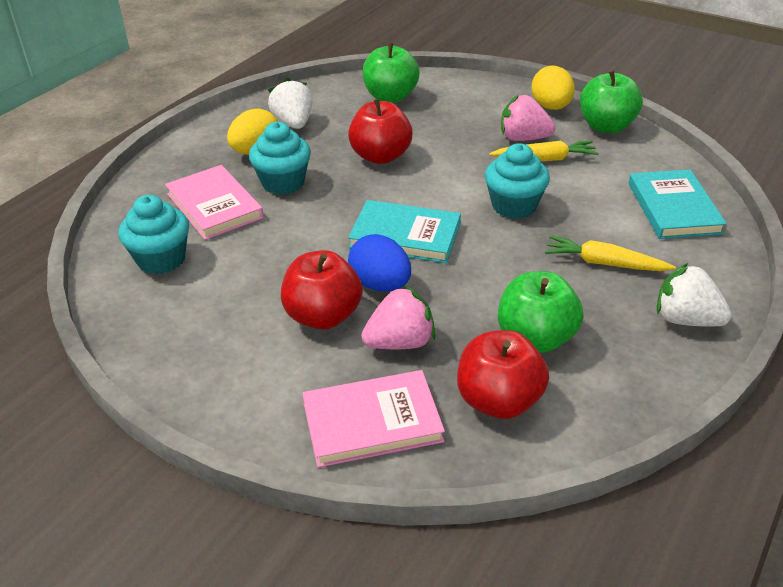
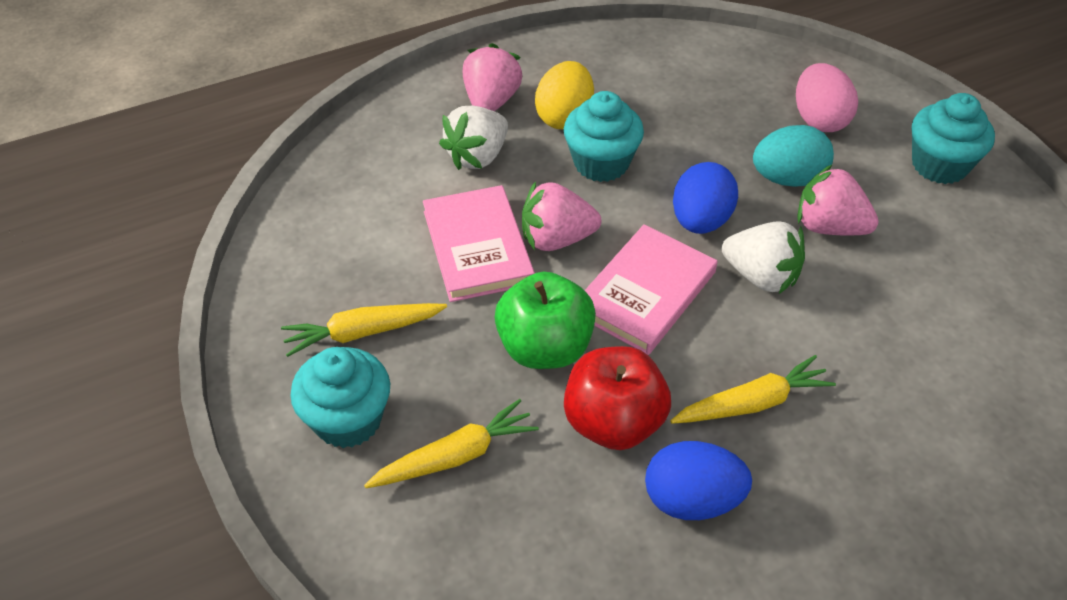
blue egg: [348,234,411,292] = 1 -> [645,441,752,520] [673,162,738,234] = 2
green apple: [362,43,419,103] [498,271,583,353] [580,70,643,133] = 3 -> [495,272,596,369] = 1
pink egg: none = 0 -> [796,63,858,132] = 1
pink strawberry: [361,285,435,349] [501,95,556,141] = 2 -> [463,43,523,111] [522,181,601,251] [797,164,879,236] = 3
red apple: [281,250,362,329] [348,99,412,164] [457,330,549,419] = 3 -> [564,346,671,450] = 1
turquoise book: [348,200,461,263] [629,169,727,239] = 2 -> none = 0
turquoise egg: none = 0 -> [753,125,834,187] = 1
yellow carrot: [489,141,599,161] [545,236,676,271] = 2 -> [281,303,447,357] [364,399,539,488] [670,355,836,424] = 3
yellow egg: [227,108,278,155] [531,66,575,110] = 2 -> [535,61,594,129] = 1

